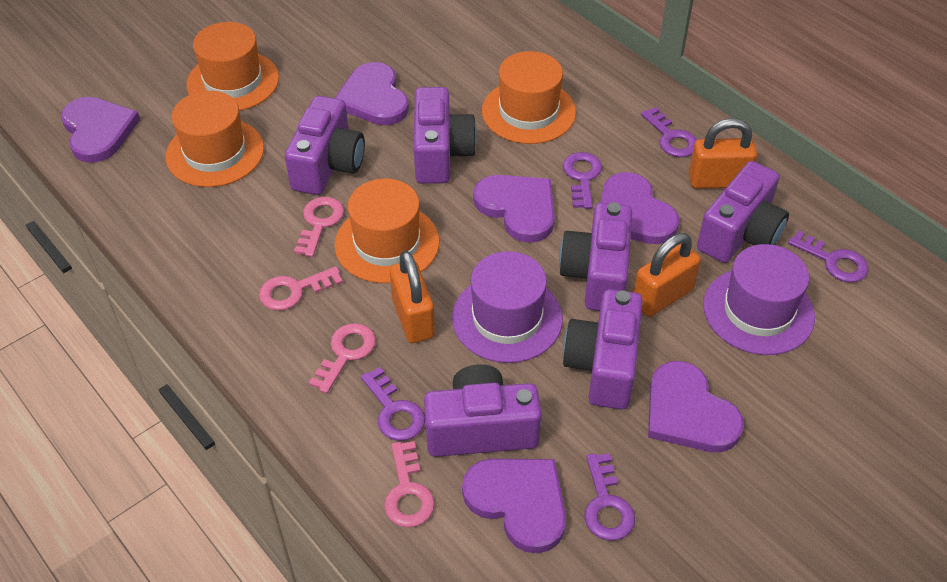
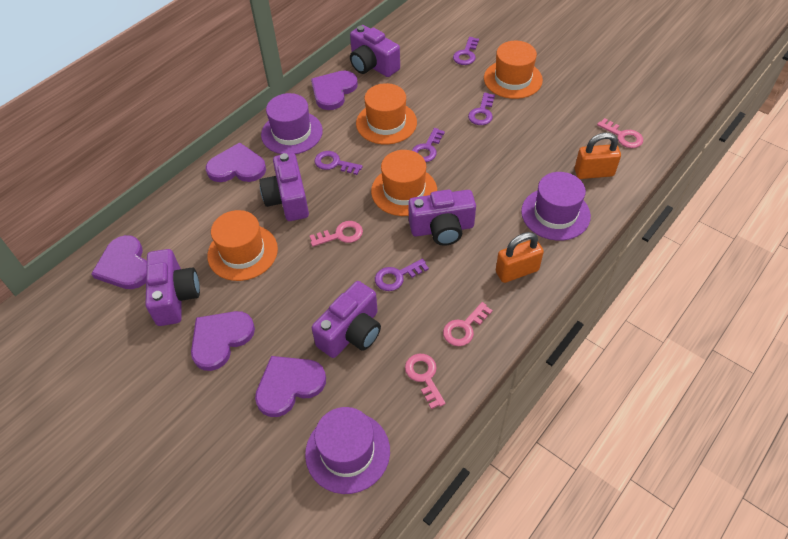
orange padlock: [390,251,435,343] [634,233,701,317] [688,118,757,189] = 3 -> [496,232,544,283] [575,132,621,179] = 2
purple camera: [285,96,365,195] [414,87,477,184] [424,364,542,457] [559,202,632,311] [563,289,643,409] [697,161,789,263] = 6 -> [146,249,200,326] [259,153,309,221] [312,281,381,358] [350,25,400,77] [408,189,476,246] = 5
purple hat: [452,251,563,363] [703,244,815,355] = 2 -> [261,93,323,154] [305,407,390,494] [521,172,591,241] = 3
purple heart: [61,97,140,163] [335,62,409,125] [462,458,566,553] [473,175,555,243] [601,172,679,244] [648,361,744,452] = 6 -> [91,235,147,289] [191,311,255,371] [206,142,266,182] [255,356,326,417] [311,71,358,110] = 5

